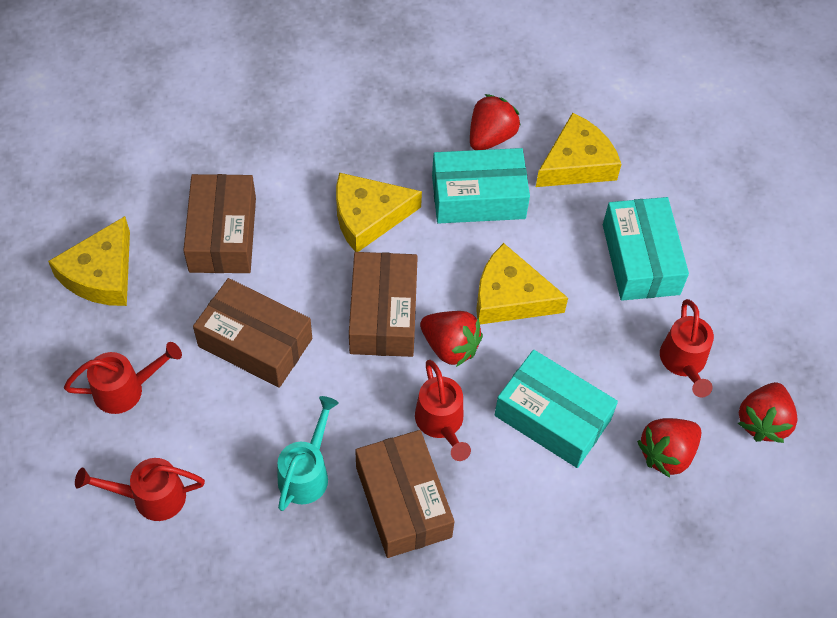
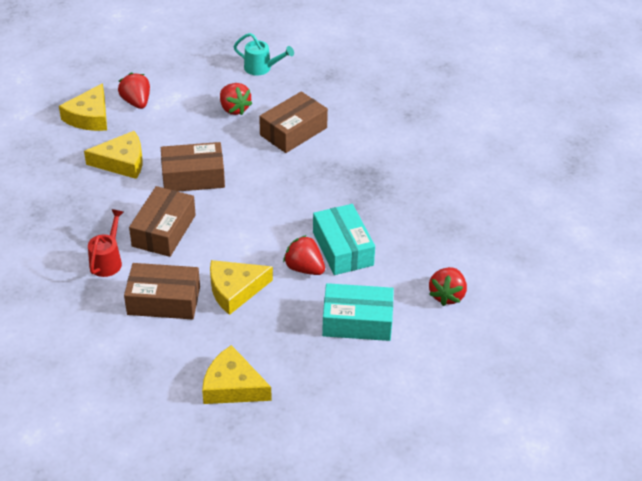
red watering can: [64,342,182,414] [75,458,205,521] [415,360,471,461] [660,299,714,398] = 4 -> [88,209,124,277] = 1
turquoise box: [432,148,530,224] [495,350,618,468] [603,197,689,301] = 3 -> [313,204,375,275] [322,283,394,341] = 2

